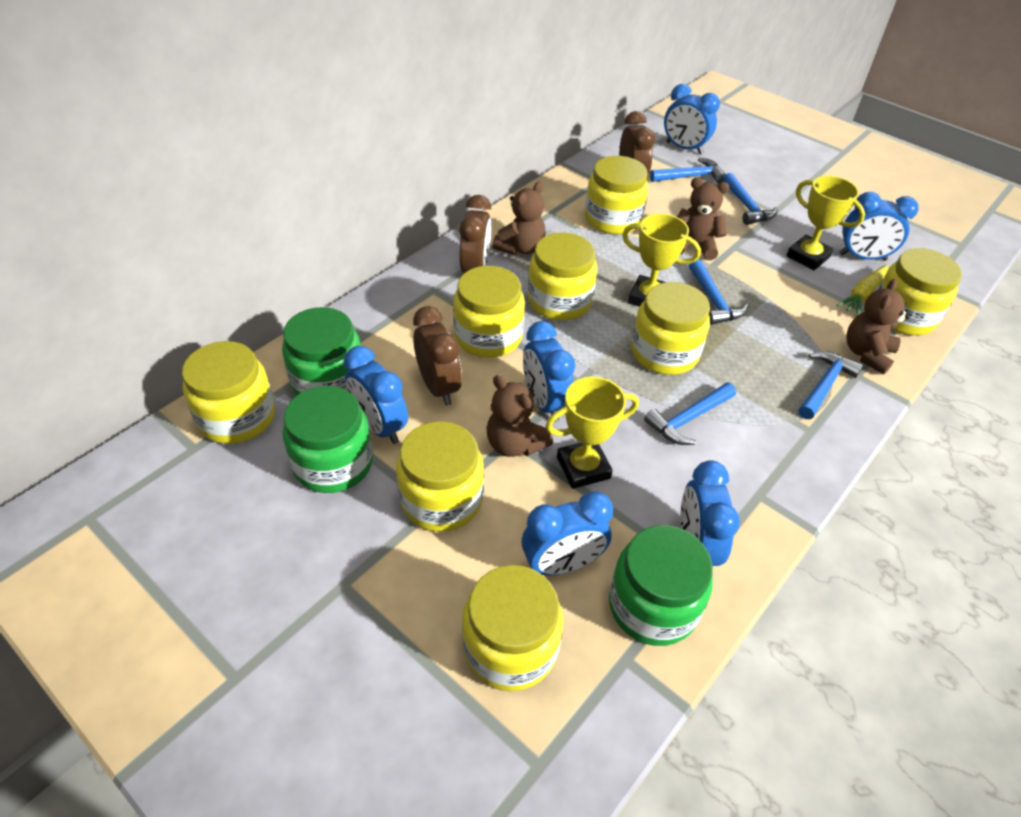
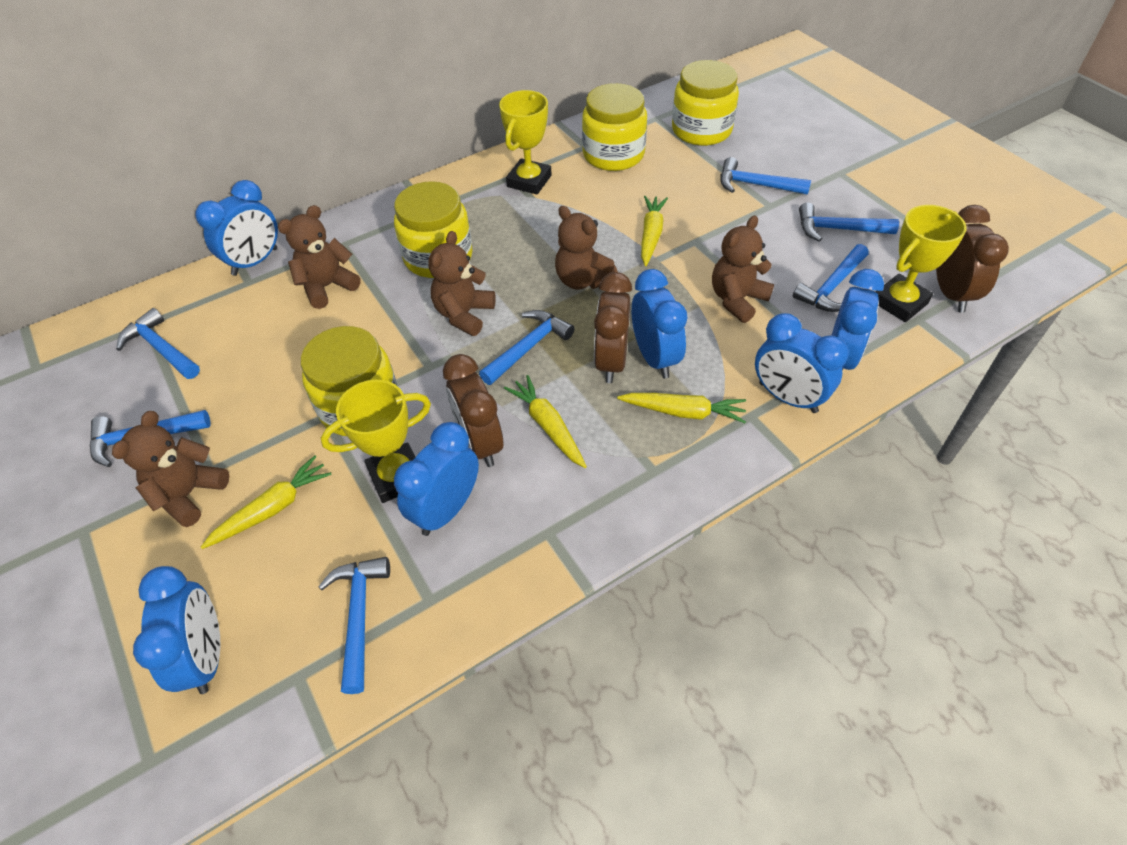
blue hammer: [644,382,736,445] [650,158,726,183] [689,259,749,325] [723,173,778,225] [798,351,863,419] = 5 -> [90,410,210,467] [116,308,200,379] [318,557,390,694] [479,310,575,385] [720,157,811,195] [793,244,869,312] [799,202,899,242] = 7
brown teddy bear: [487,375,553,457] [492,181,546,255] [677,178,729,260] [846,279,910,374] = 4 -> [112,411,229,527] [278,205,361,309] [429,231,496,336] [555,206,618,289] [712,216,774,323] = 5
green jar: [282,307,361,395] [283,386,373,493] [609,525,713,646] = 3 -> none = 0
yellow carrot: [837,264,888,316] = 1 -> [201,455,332,549] [504,375,587,468] [617,393,746,423] [641,196,668,266] = 4
yellow jar: [182,341,275,444] [396,421,484,532] [453,266,525,358] [462,565,563,691] [528,233,597,321] [585,156,649,235] [631,282,710,375] [878,248,962,335] = 8 -> [301,326,398,436] [394,181,473,278] [582,83,647,171] [672,60,739,146] = 4

